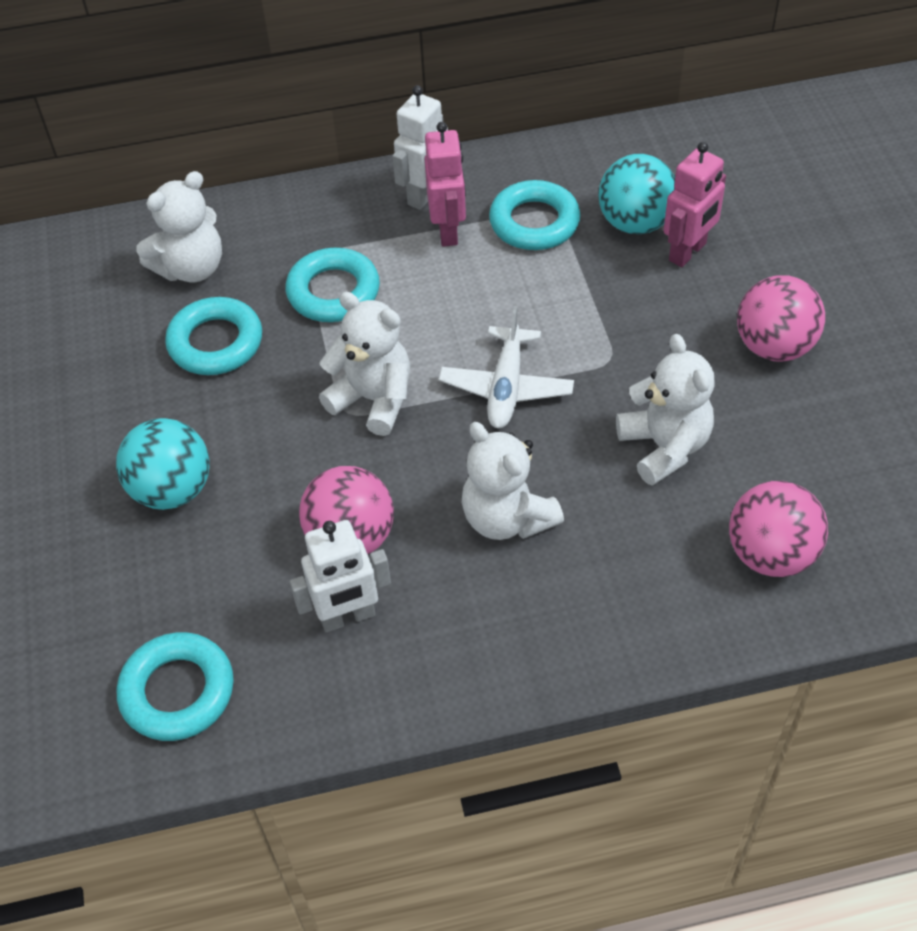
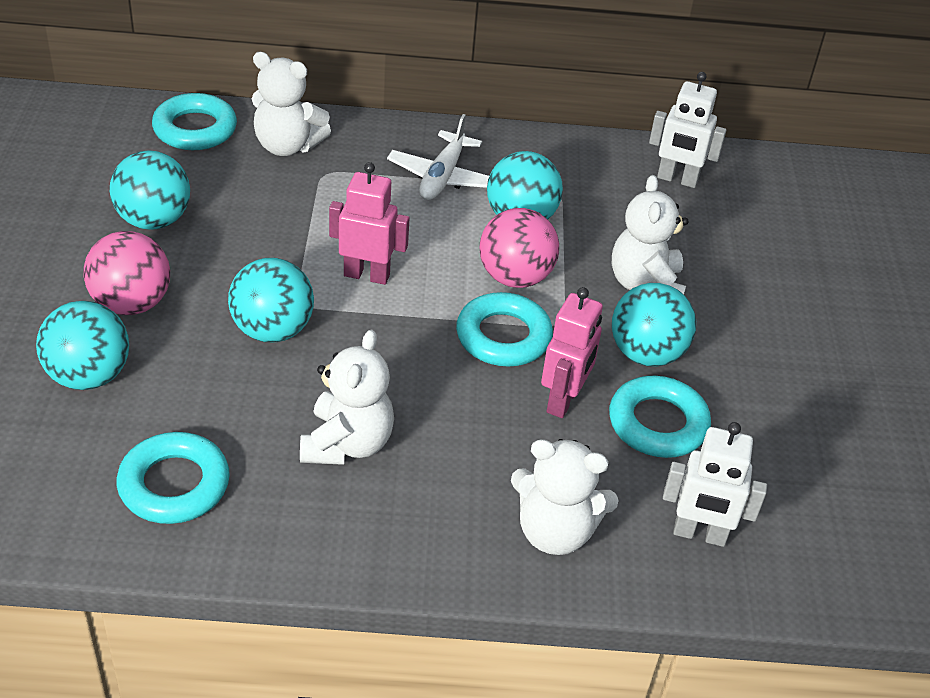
pink ball: [299,466,394,555] [729,481,828,577] [737,276,825,362] = 3 -> [83,231,170,315] [480,208,559,288] = 2
turquoise ball: [116,418,210,510] [598,154,675,234] = 2 -> [36,301,129,390] [110,150,190,230] [228,258,314,342] [487,151,563,219] [612,283,696,367] = 5

